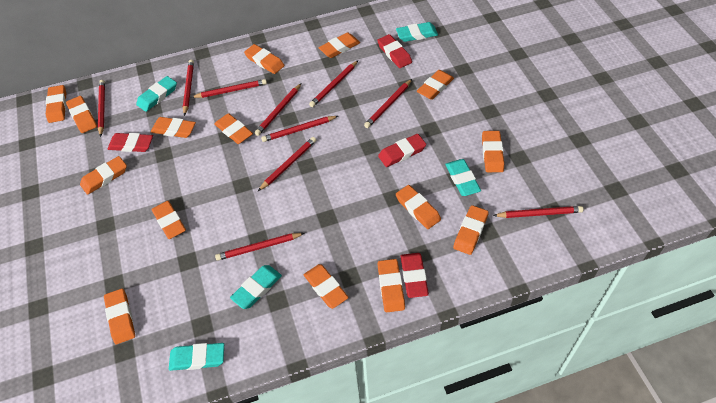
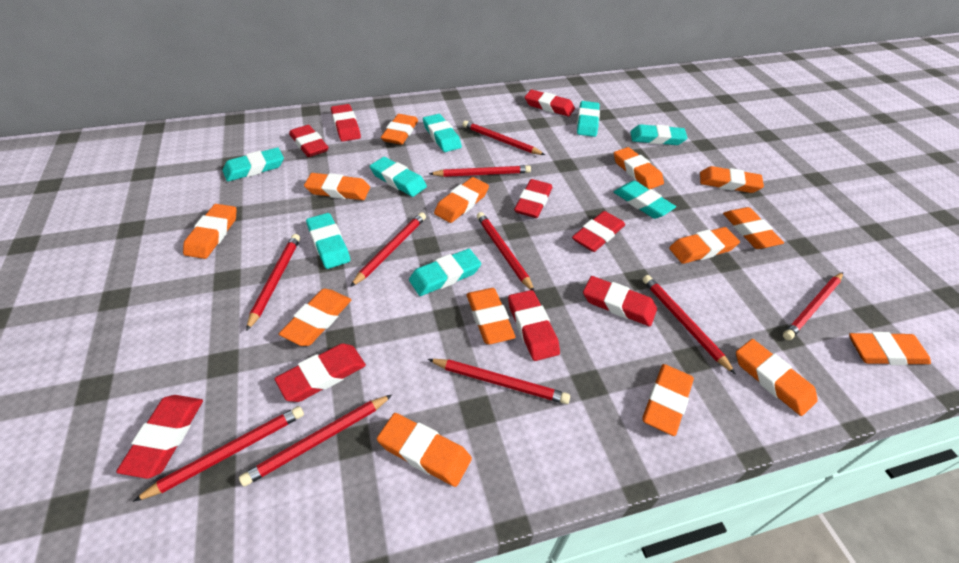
orange eraser: [46,85,66,123] [66,96,97,133] [80,156,127,195] [104,289,135,344] [151,117,196,138] [151,201,186,239] [214,113,253,144] [244,44,285,74] [303,264,349,309] [318,33,360,58] [378,259,405,312] [396,185,441,229] [417,70,454,100] [453,205,489,255] [482,131,504,172] = 15 -> [183,204,237,259] [279,289,351,346] [304,173,370,200] [377,413,472,487] [381,114,418,145] [434,177,489,223] [467,288,516,344] [614,147,664,189] [642,364,694,436] [669,227,740,264] [700,166,764,193] [723,207,784,249] [736,339,818,416] [849,332,931,365] = 14
red eraser: [108,133,153,152] [377,34,412,68] [378,134,426,167] [400,253,429,298] = 4 -> [116,395,203,479] [275,344,366,402] [289,125,329,157] [331,104,361,142] [508,290,560,361] [514,179,553,218] [525,90,575,117] [572,211,625,252] [583,276,657,326] = 9
turquoise eraser: [136,76,177,112] [169,343,224,371] [230,265,282,309] [396,22,438,42] [445,159,481,196] = 5 -> [222,147,284,182] [306,213,350,269] [370,157,427,197] [409,249,481,296] [423,114,462,152] [577,101,600,137] [614,181,676,219] [631,124,687,145] = 8

